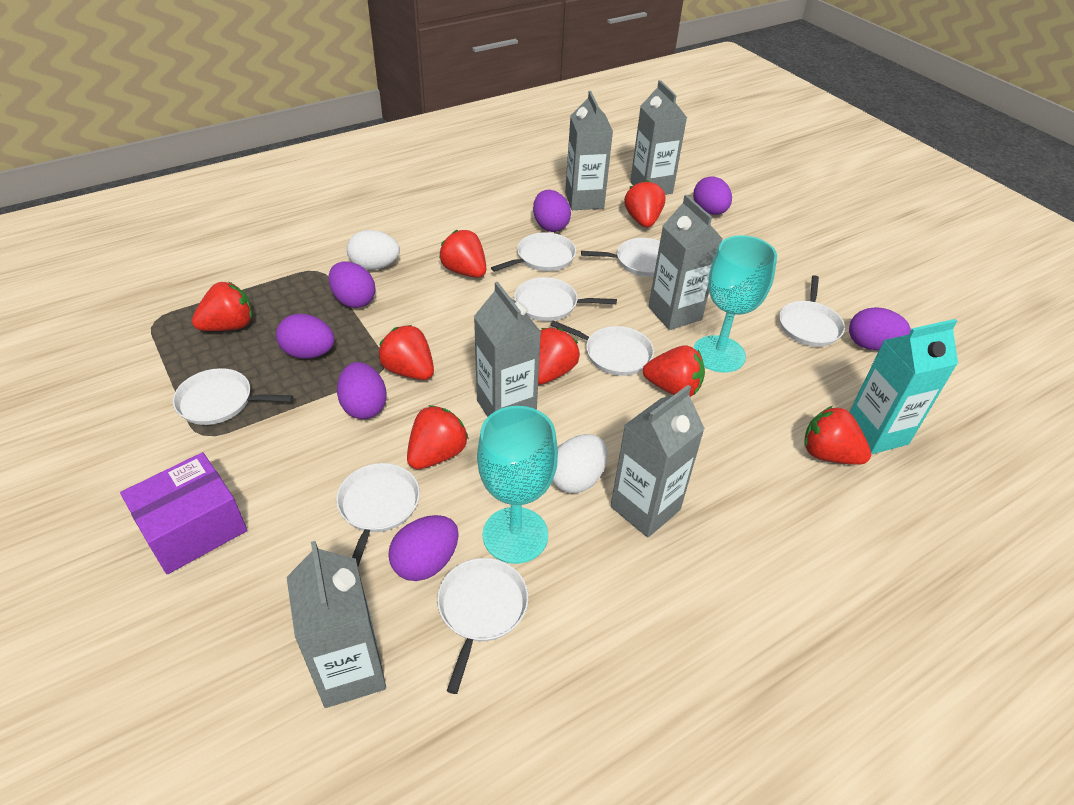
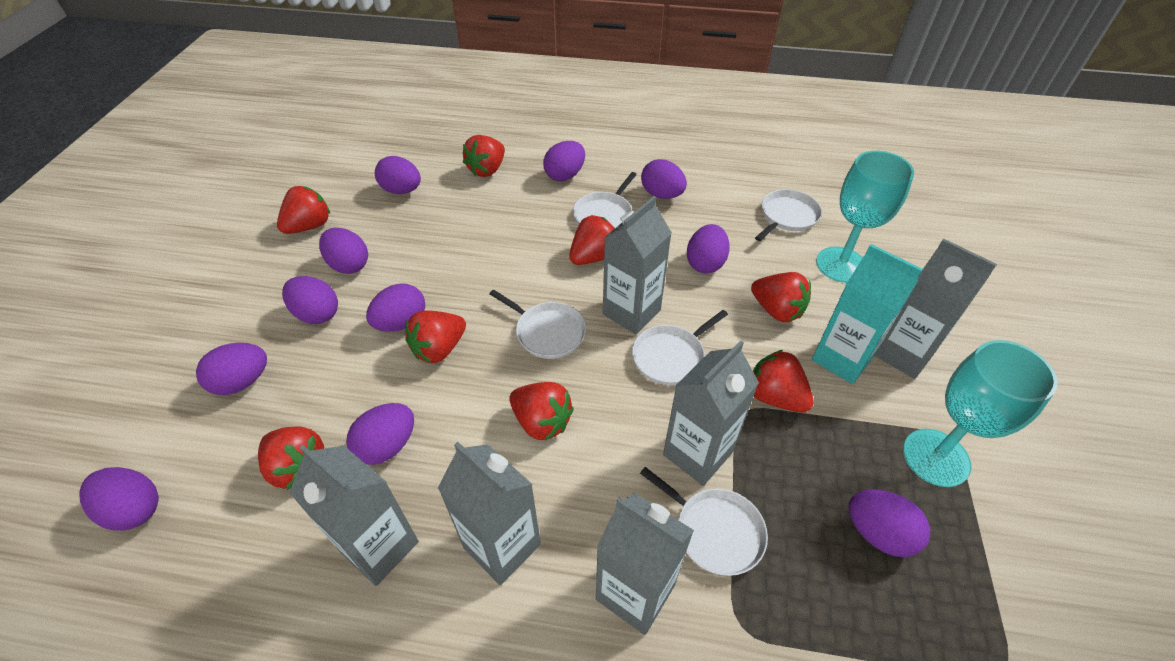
purple box: [120,452,247,574] = 1 -> none = 0
purple egg: [276,314,335,359] [329,262,376,308] [337,362,386,419] [388,515,459,581] [533,190,571,232] [693,176,732,215] [849,307,911,350] = 7 -> [79,467,159,531] [196,343,267,395] [282,276,338,324] [319,228,368,274] [346,403,414,465] [366,283,425,332] [375,156,421,194] [543,141,585,181] [641,159,687,199] [687,224,730,273] [849,489,930,557] = 11
white egg: [347,230,400,270] [552,434,607,493] = 2 -> none = 0
white pan: [173,368,293,425] [336,463,420,566] [437,558,529,694] [491,232,576,272] [514,277,617,321] [550,321,654,376] [581,238,660,277] [779,275,845,347] = 8 -> [490,290,586,359] [573,172,637,228] [632,310,728,385] [640,467,768,576] [755,189,822,241] = 5

